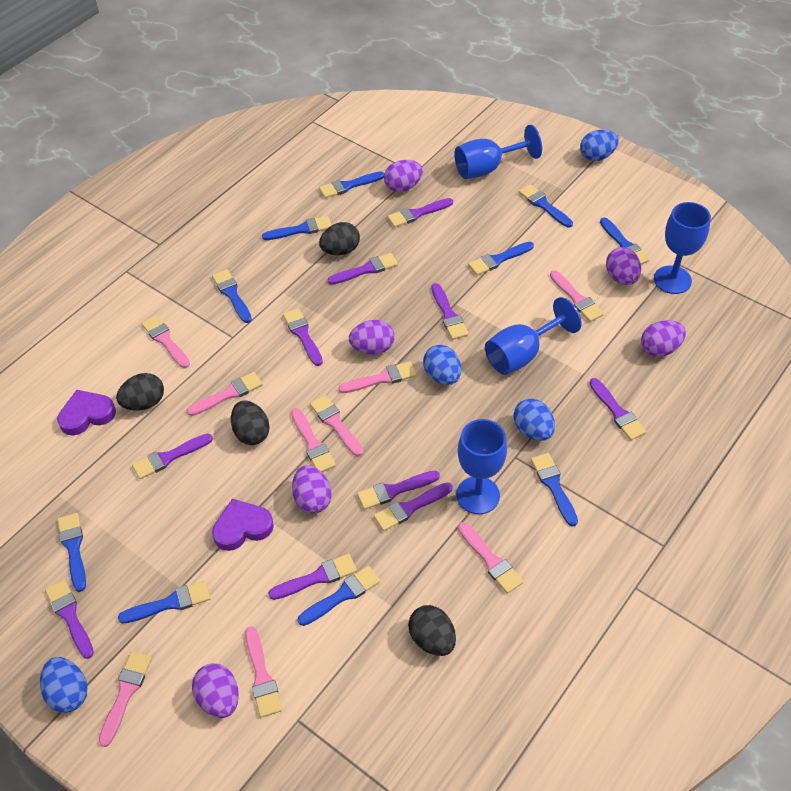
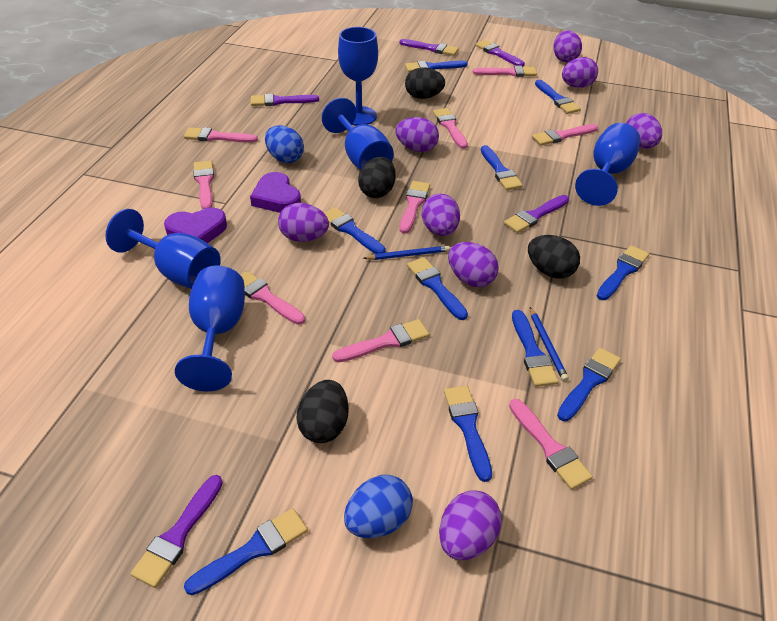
blue egg: [40,657,88,713] [423,345,461,385] [513,398,555,441] [580,130,619,161] = 4 -> [265,125,304,163] [344,475,413,538] = 2
blue goblet: [454,125,542,179] [456,419,507,514] [485,297,582,375] [654,202,711,294] = 4 -> [105,209,221,289] [175,266,245,391] [322,98,394,170] [338,27,378,126] [575,123,640,206] = 5
blue pencil: none = 0 -> [363,246,450,260] [530,307,569,381] = 2
purple brush: [45,579,94,659] [132,433,213,479] [268,554,357,600] [283,308,323,366] [328,253,398,285] [357,471,440,510] [373,482,453,531] [387,198,453,227] [431,283,469,340] [589,378,646,440] = 10 -> [131,475,223,588] [251,94,319,106] [400,39,459,56] [475,40,525,67] [504,195,569,233] = 5
purple egg: [192,663,239,718] [292,465,332,514] [349,320,395,355] [384,160,423,192] [606,247,641,285] [641,320,686,357] = 6 -> [278,203,329,242] [395,117,439,152] [422,194,460,236] [439,490,502,560] [448,242,499,287] [553,30,582,62] [562,57,598,88] [626,113,662,149] = 8

